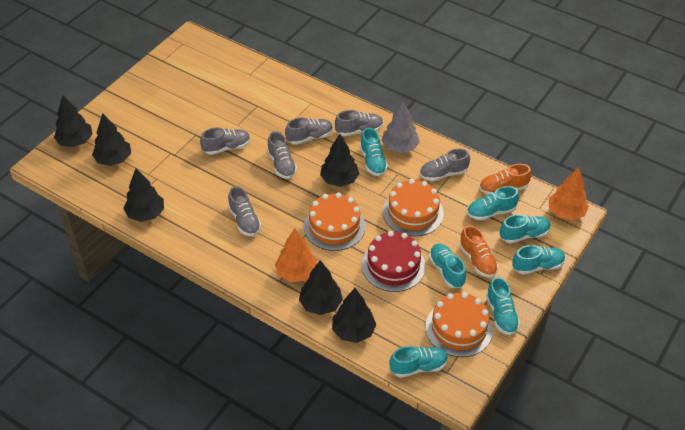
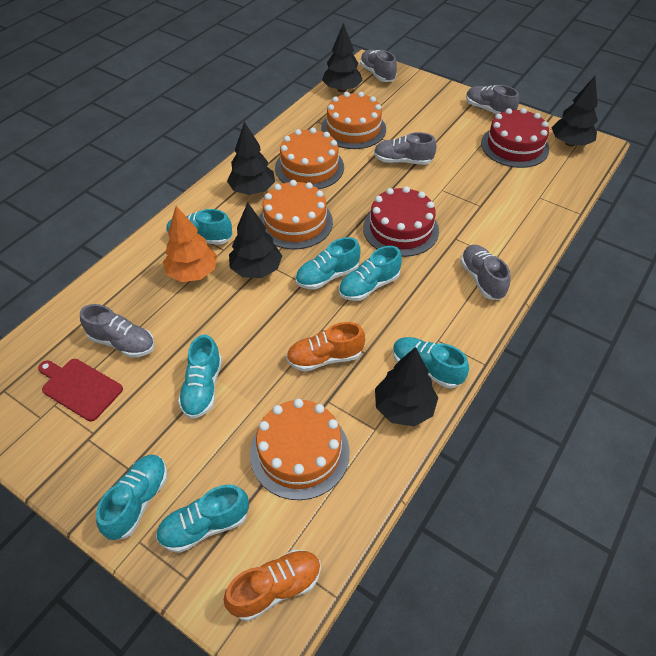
black tree: [54,95,93,147] [92,113,131,166] [123,169,164,222] [299,260,343,315] [320,134,359,187] [332,288,376,343] = 6 -> [227,122,275,195] [229,202,282,278] [322,23,363,92] [375,347,438,426] [552,76,598,147] = 5
grey shoe: [200,128,250,155] [228,186,261,236] [267,131,297,179] [285,117,333,145] [335,110,383,136] [420,148,470,181] = 6 -> [80,304,155,358] [360,50,397,82] [374,132,437,165] [460,245,510,300] [466,85,519,114] = 5
grey tree: [381,101,420,153] = 1 -> none = 0
orange cake: [304,193,365,251] [383,179,444,236] [426,292,493,357] = 3 -> [250,399,350,500] [259,180,333,249] [275,128,344,189] [321,92,386,149] = 4
orange tree: [275,228,317,282] [549,167,589,221] = 2 -> [163,206,217,282] = 1
red cake: [362,231,425,292] = 1 -> [363,186,439,257] [481,108,549,168] = 2
red cutting board: none = 0 -> [38,359,123,421] = 1

